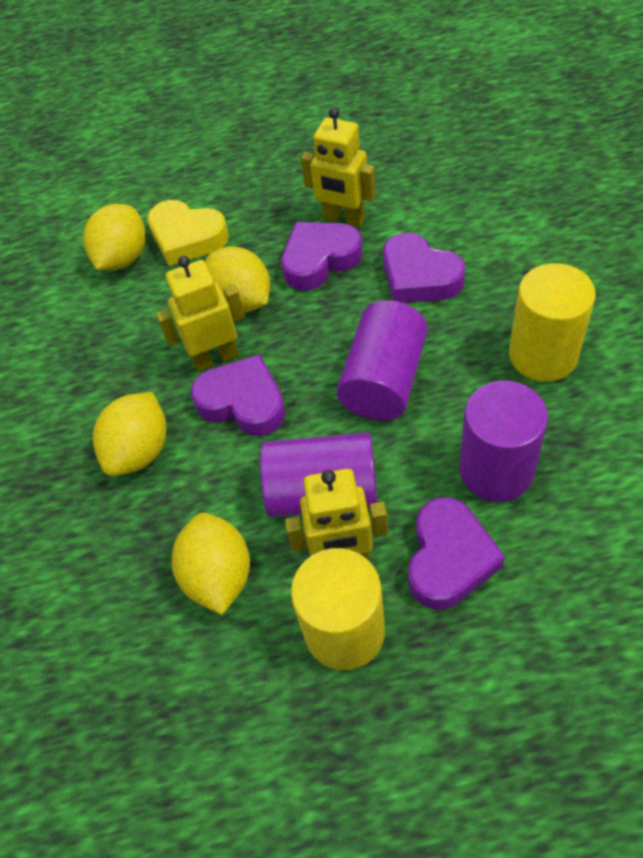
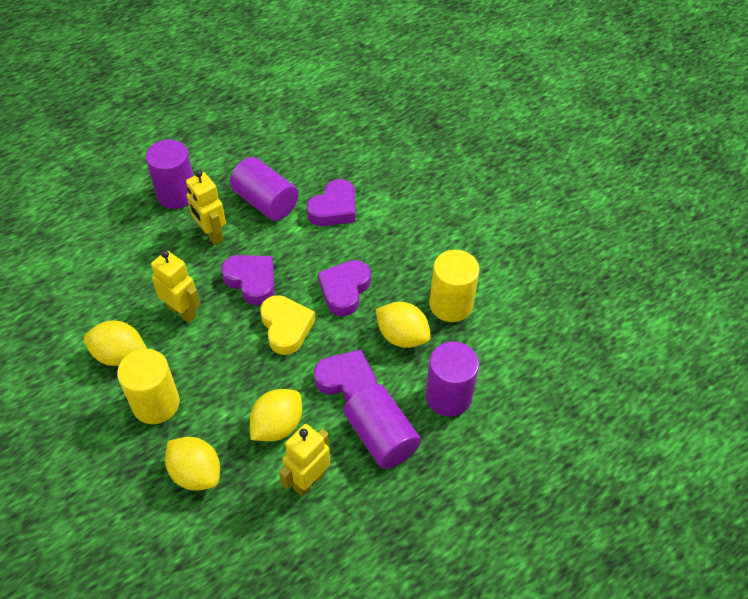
purple cylinder: [260,433,377,517] [337,300,428,421] [460,381,548,502] = 3 -> [146,140,193,209] [230,157,298,221] [343,384,421,469] [425,342,479,417] = 4

